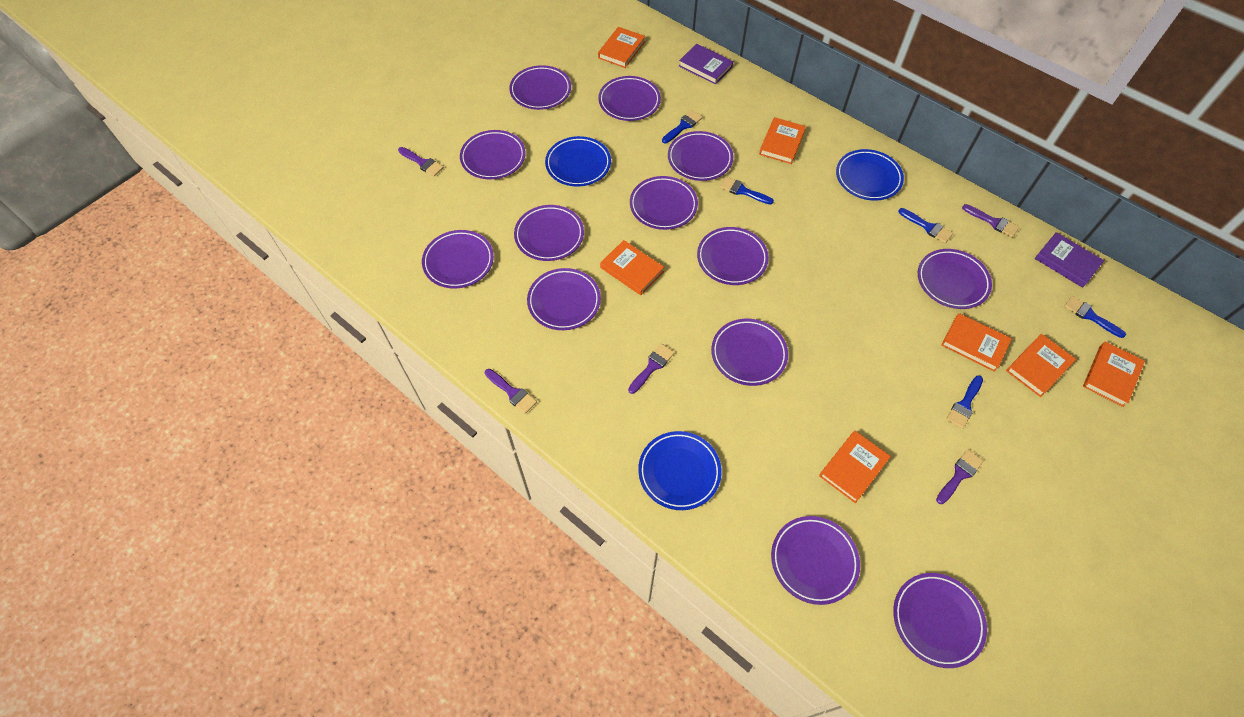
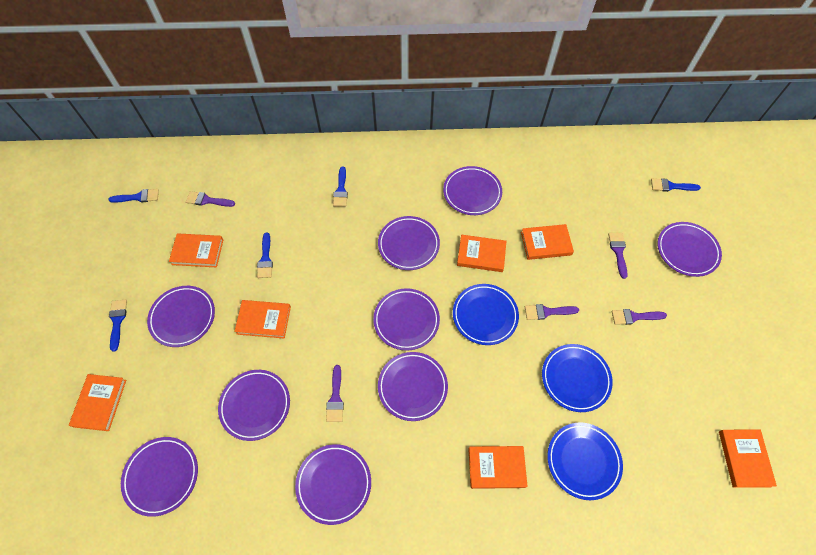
purple book: [679,44,733,85] [1035,232,1104,288] = 2 -> none = 0
purple plate: [422,230,494,289] [460,130,526,180] [509,65,571,110] [514,205,584,261] [527,268,601,330] [598,76,661,121] [630,176,698,230] [668,131,733,181] [697,227,769,285] [711,319,788,386] [771,516,860,605] [893,573,987,668] [918,249,992,309] = 13 -> [121,437,198,517] [147,286,215,347] [218,370,290,441] [295,444,371,525] [373,288,440,351] [378,216,440,270] [378,352,448,421] [443,166,502,215] [658,222,722,277] = 9

